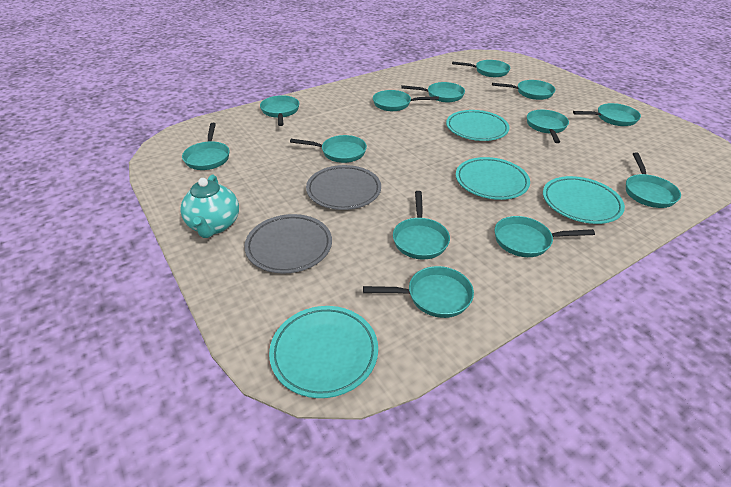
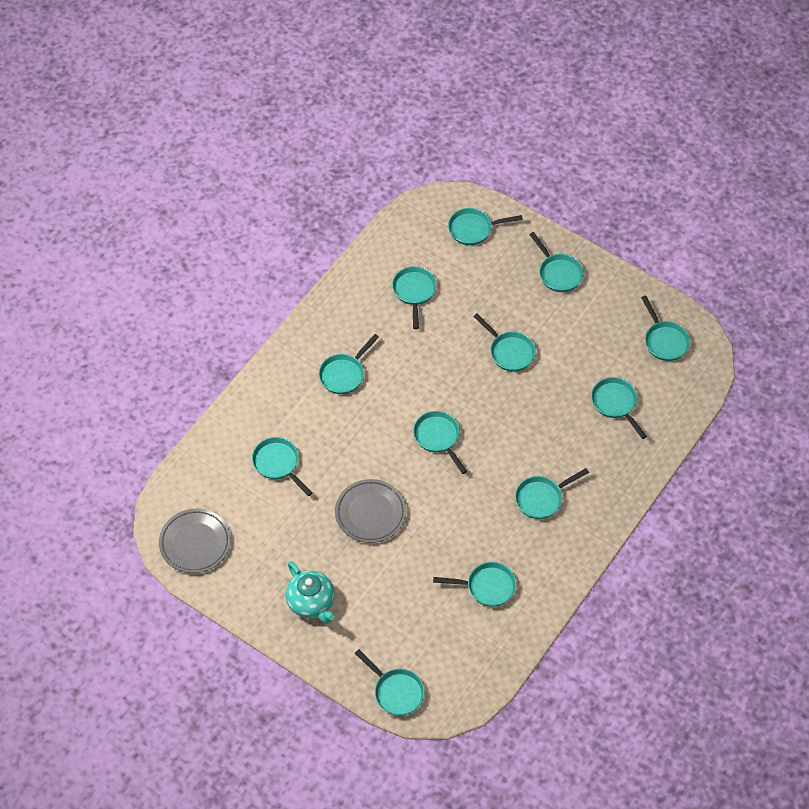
turquoise pan: [182,123,229,170] [260,95,299,126] [290,135,367,163] [363,266,474,318] [373,90,439,111] [393,191,450,259] [401,82,465,102] [452,60,510,77] [492,80,556,100] [494,216,595,257] [527,110,569,143] [573,103,641,126] [626,152,681,208] = 13 -> [252,437,312,496] [319,334,379,394] [355,649,425,716] [392,266,437,329] [413,411,467,474] [433,562,517,607] [448,208,523,245] [473,313,536,371] [515,468,589,519] [529,232,584,292] [591,377,647,439] [641,295,690,361] = 12
turquoise plate: [269,306,378,398] [446,110,510,141] [456,157,530,200] [543,176,625,224] = 4 -> none = 0

